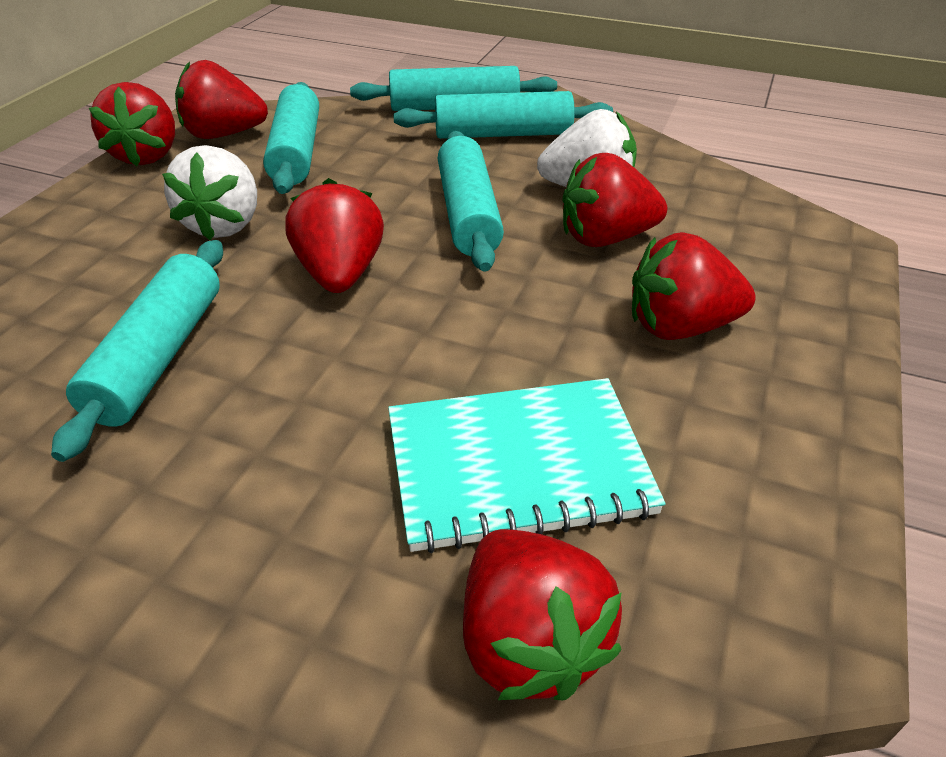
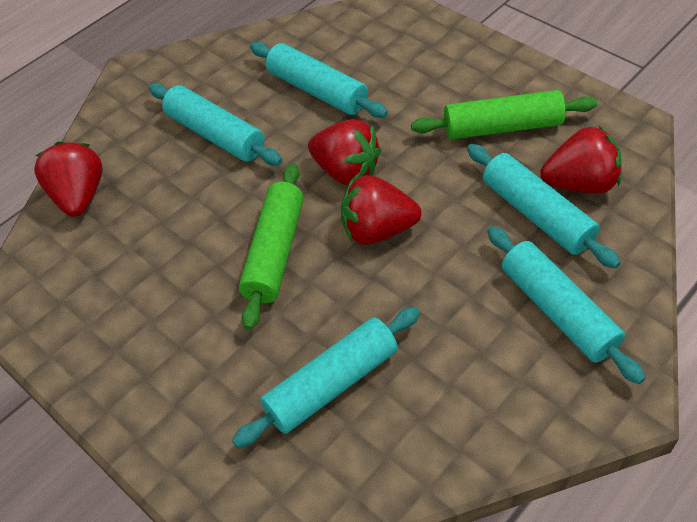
green rolling pin: none = 0 -> [239,163,304,330] [411,90,597,140] = 2
red strawberry: [89,82,175,166] [175,60,268,139] [285,178,384,293] [463,529,622,701] [562,153,667,247] [632,232,756,340] = 6 -> [34,141,103,217] [308,119,381,185] [341,175,421,245] [540,126,622,194] = 4
turquoise notebook: [388,378,665,553] = 1 -> none = 0
white strawberry: [162,145,257,240] [537,109,637,187] = 2 -> none = 0

